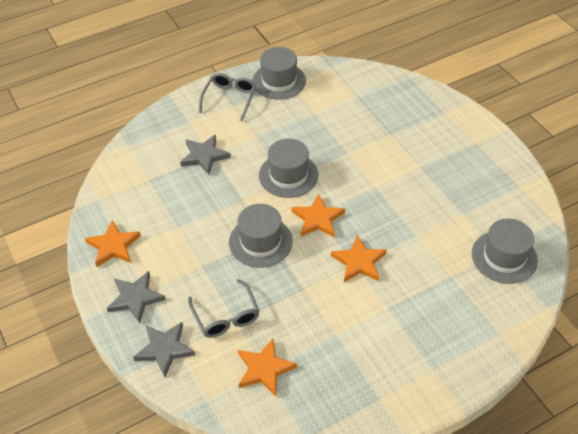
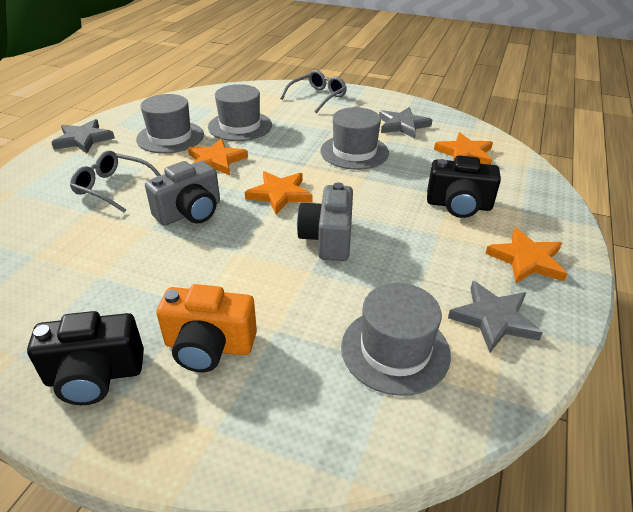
black camera: none = 0 -> [27,311,144,405] [427,155,501,218] = 2
grey camera: none = 0 -> [145,161,220,226] [297,183,353,261] = 2
orange camera: none = 0 -> [156,284,257,372] = 1

